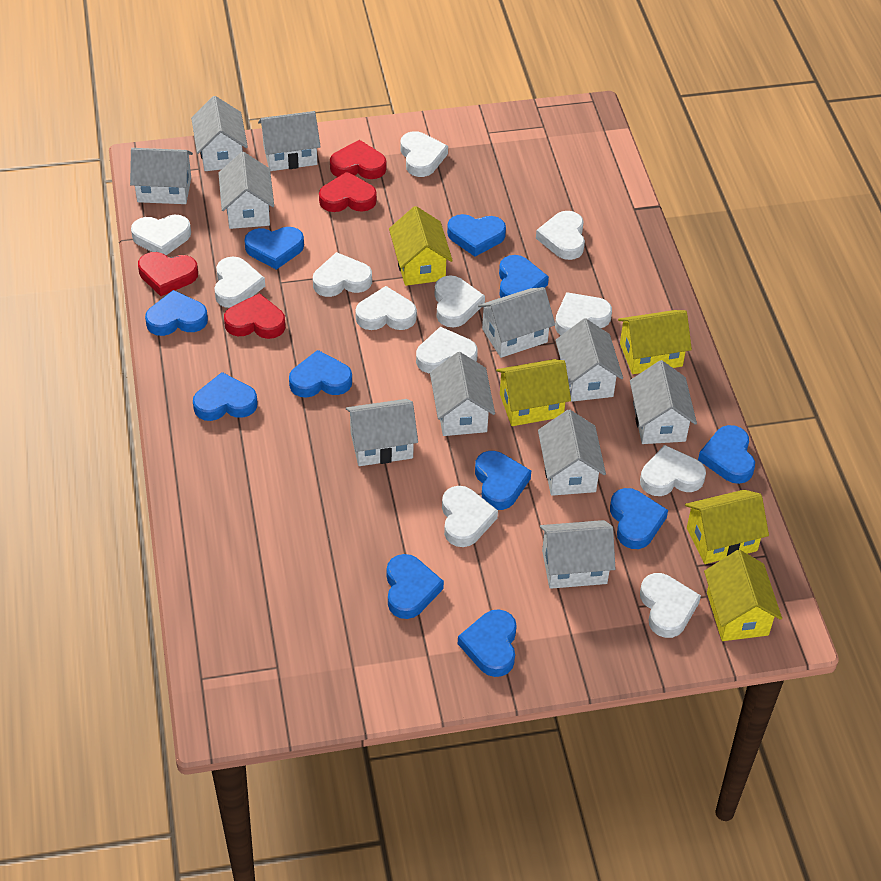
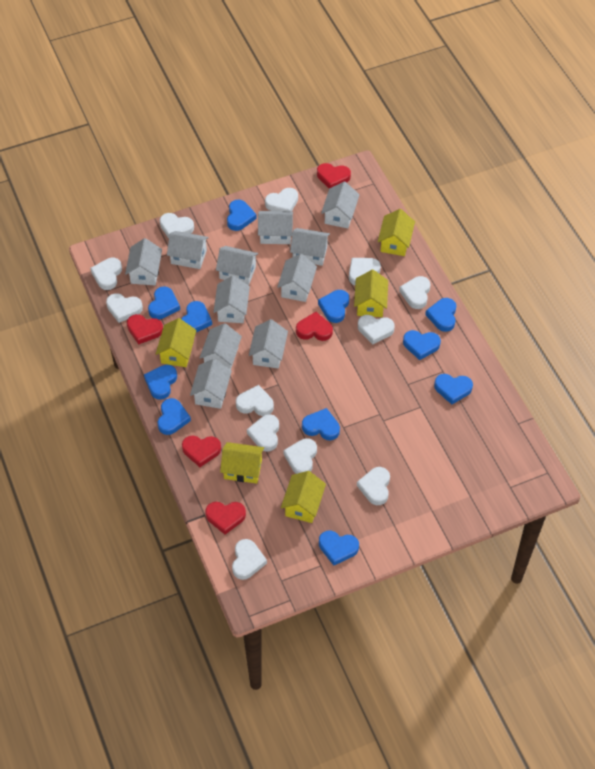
red heart: [138,252,198,296] [224,293,286,339] [319,172,377,212] [330,140,386,179] = 4 -> [127,314,163,345] [182,436,221,467] [205,502,246,534] [296,312,333,341] [317,163,351,188] = 5

